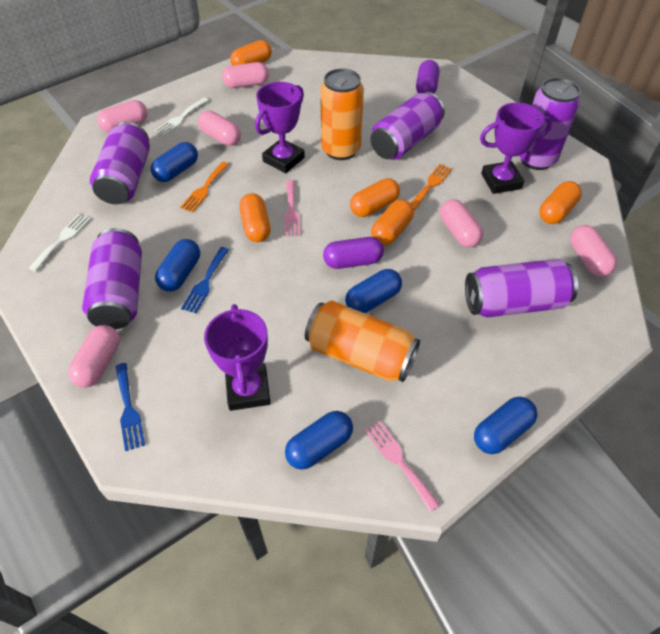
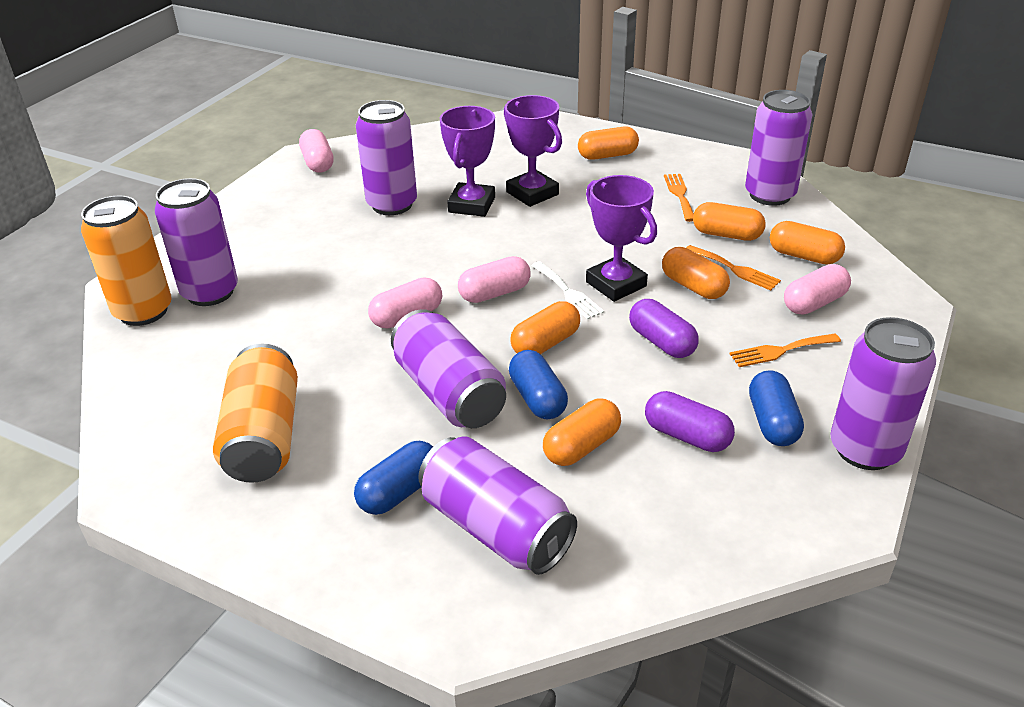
blue capsule: [151,142,198,182] [155,239,200,292] [285,411,353,470] [345,269,402,313] [474,397,537,454] = 5 -> [354,441,433,515] [509,350,568,419] [749,370,804,446] = 3
blue fork: [116,363,145,451] [181,247,229,313] = 2 -> none = 0
orange capsule: [230,40,272,66] [239,193,271,242] [350,178,400,217] [371,199,414,246] [539,181,582,224] = 5 -> [510,301,580,354] [543,399,621,466] [578,127,639,160] [662,247,730,299] [693,202,766,241] [770,221,845,265] = 6
orange fork: [180,162,229,212] [411,164,452,210] = 2 -> [664,174,694,222] [686,245,781,290] [730,334,841,367] = 3
pink capsule: [68,325,120,388] [97,100,148,133] [198,110,241,146] [222,62,269,88] [440,199,483,247] [570,225,617,277] = 6 -> [299,129,334,173] [368,277,442,329] [458,256,531,303] [784,264,851,315] = 4
pink fork: [284,180,300,236] [364,420,440,512] = 2 -> none = 0
purple can: [82,228,142,330] [90,122,150,204] [371,92,445,160] [465,259,578,317] [519,78,581,170] = 5 -> [155,178,238,306] [356,100,417,215] [391,309,506,428] [418,436,577,575] [745,90,813,206] [830,317,936,470] = 6
white fork: [29,214,91,272] [155,98,209,136] = 2 -> [531,261,604,319] = 1

